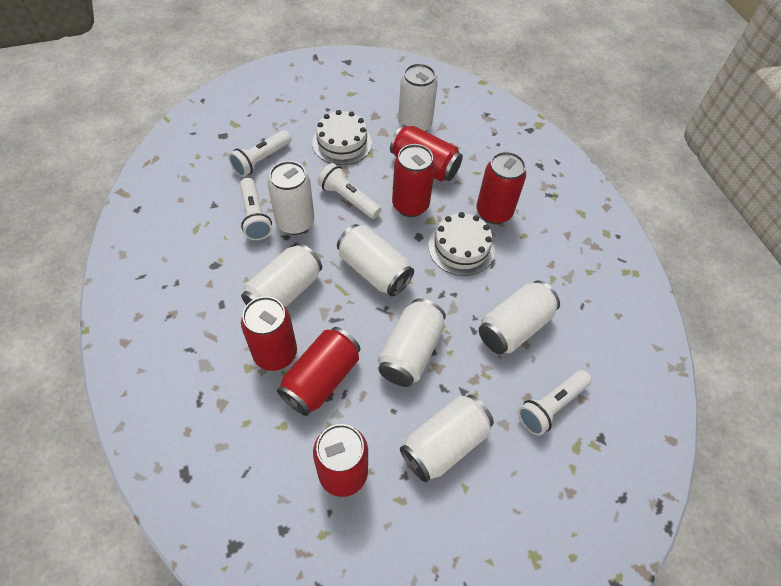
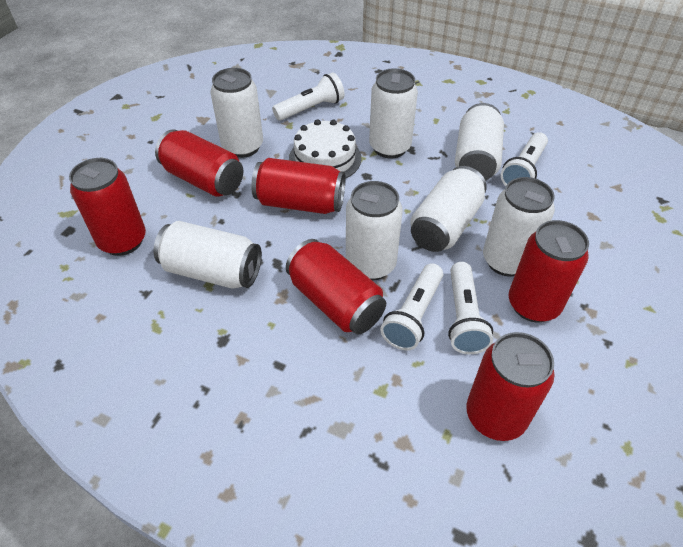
white cake: [312,110,372,165] [428,212,495,276] = 2 -> [289,119,361,179] = 1

